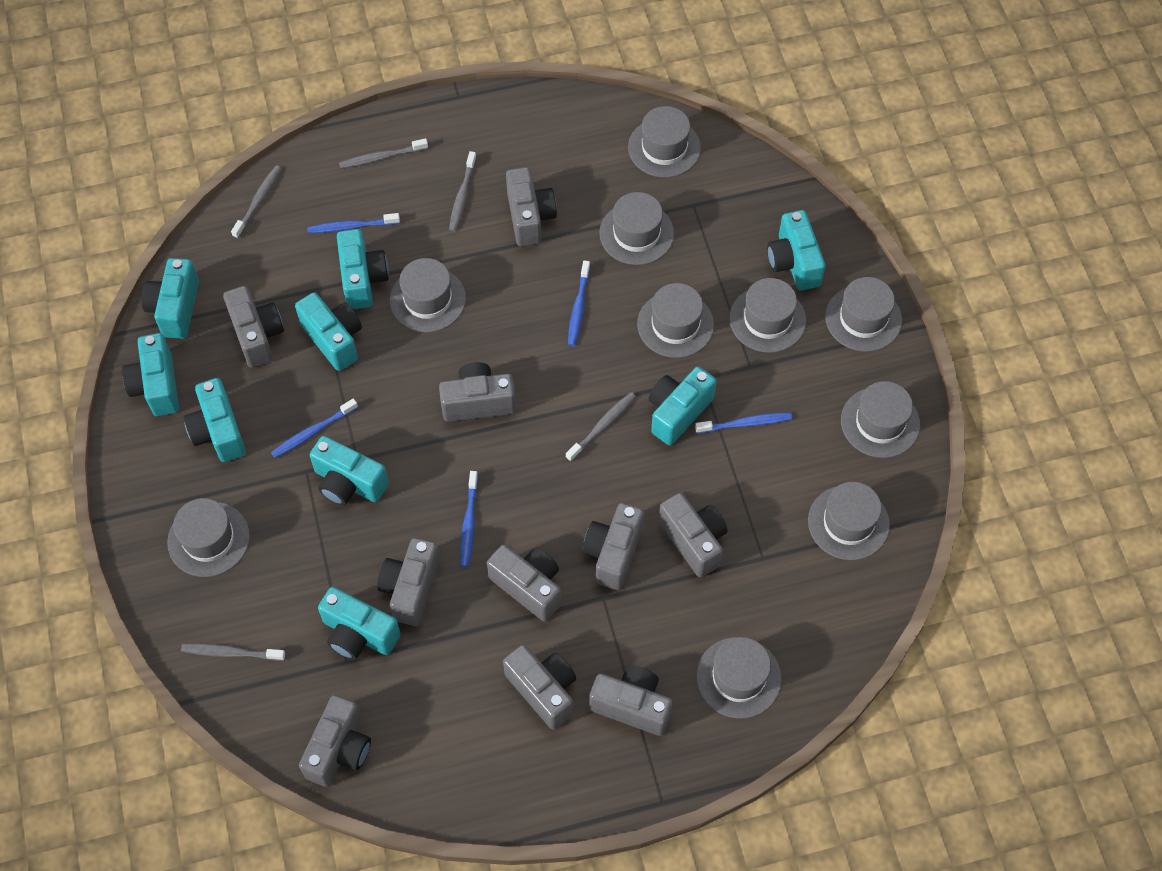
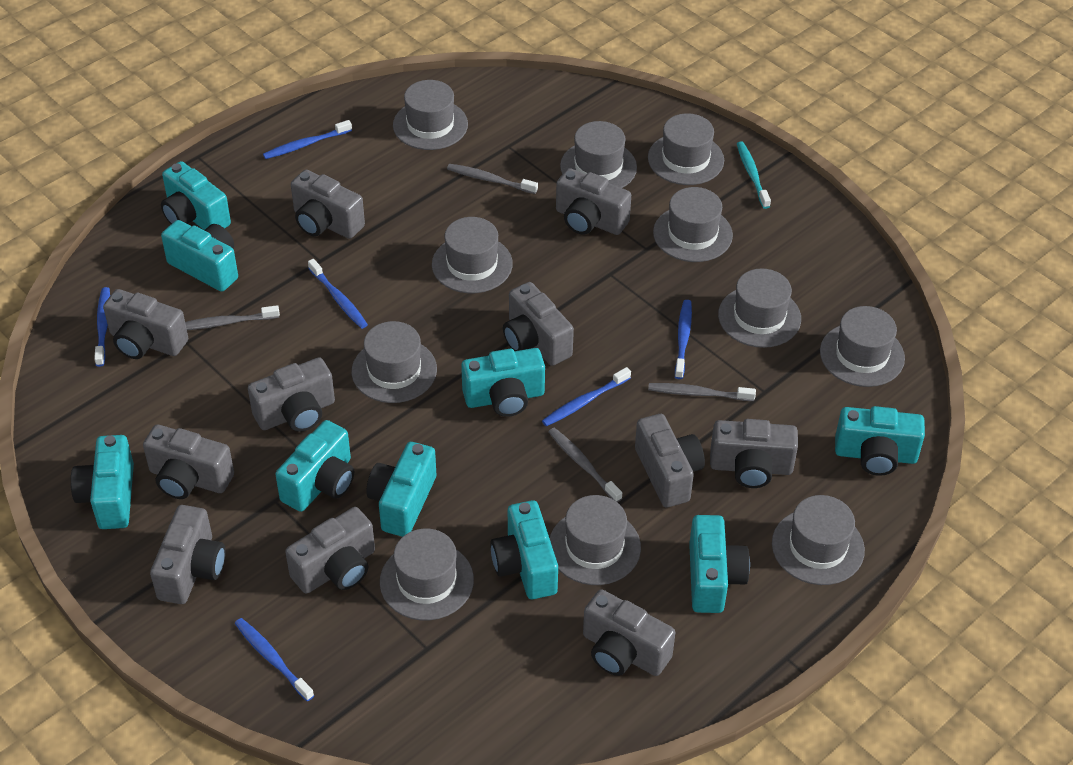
blue toothbrush: [271,398,358,458] [307,213,400,233] [460,471,478,567] [568,261,590,346] [695,412,792,433] = 5 -> [94,287,110,367] [235,618,314,701] [263,120,352,159] [308,259,368,329] [542,367,631,426] [675,300,692,379] = 6
grey camera: [223,286,284,368] [299,695,371,787] [377,538,440,626] [439,362,516,422] [487,545,561,622] [503,645,576,730] [506,167,557,246] [583,503,644,590] [589,665,673,736] [659,493,727,578] = 10 -> [103,289,188,359] [143,425,234,499] [150,505,225,604] [248,357,335,432] [285,507,375,594] [291,170,365,239] [503,282,574,366] [556,168,631,235] [583,589,676,676] [635,414,705,507] [710,419,798,488] = 11
grey hat: [167,498,250,577] [390,258,466,332] [599,192,674,265] [628,106,701,178] [637,283,714,358] [696,637,782,719] [729,278,806,353] [808,482,890,560] [825,277,902,352] [841,381,920,458] = 10 -> [352,321,437,403] [380,529,474,620] [393,80,468,150] [432,217,513,293] [550,495,641,585] [560,121,637,188] [648,113,724,185] [653,187,733,262] [718,268,801,348] [772,495,865,585] [820,306,905,387] = 11
grey toothbrush: [181,643,285,661] [231,165,282,239] [339,138,428,169] [449,151,477,232] [566,392,636,462] = 5 -> [185,305,280,330] [447,164,538,194] [549,428,622,502] [648,383,756,401] = 4
turquoise toothbrush: none = 0 -> [737,141,771,209] = 1

